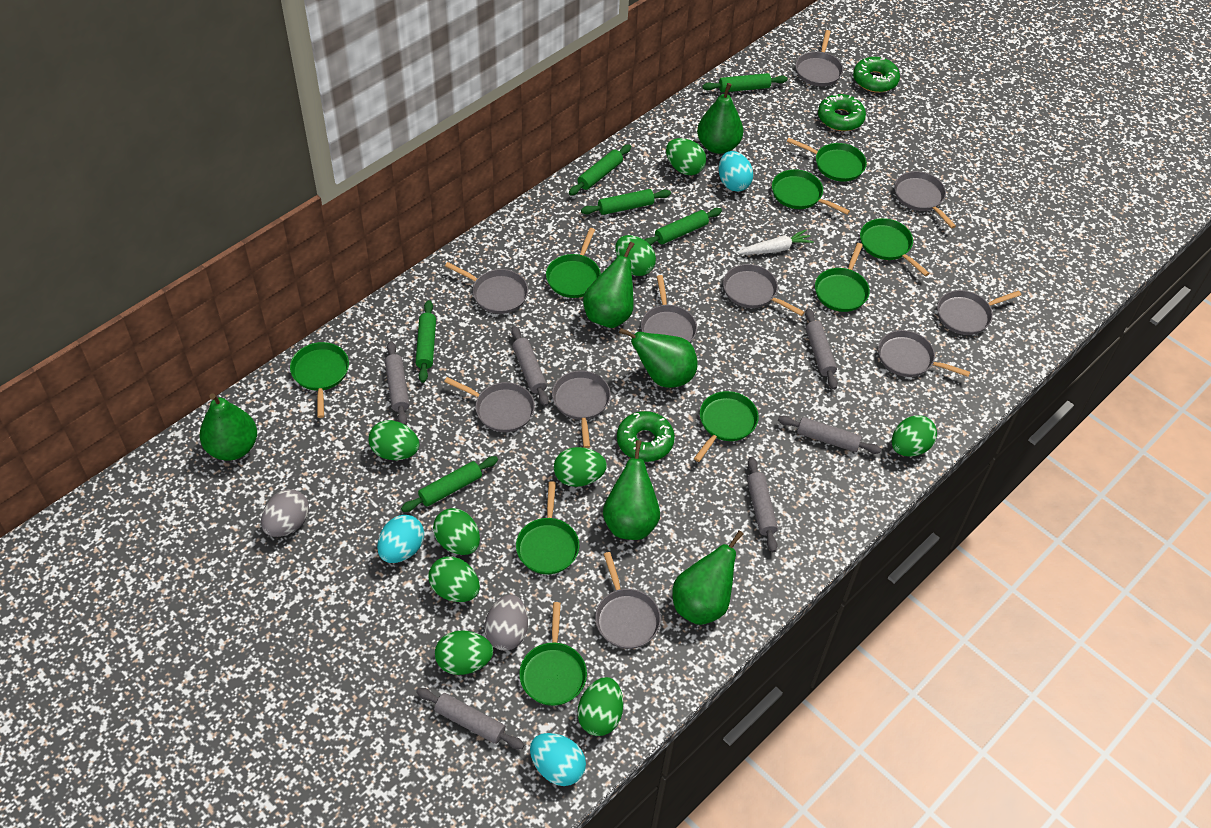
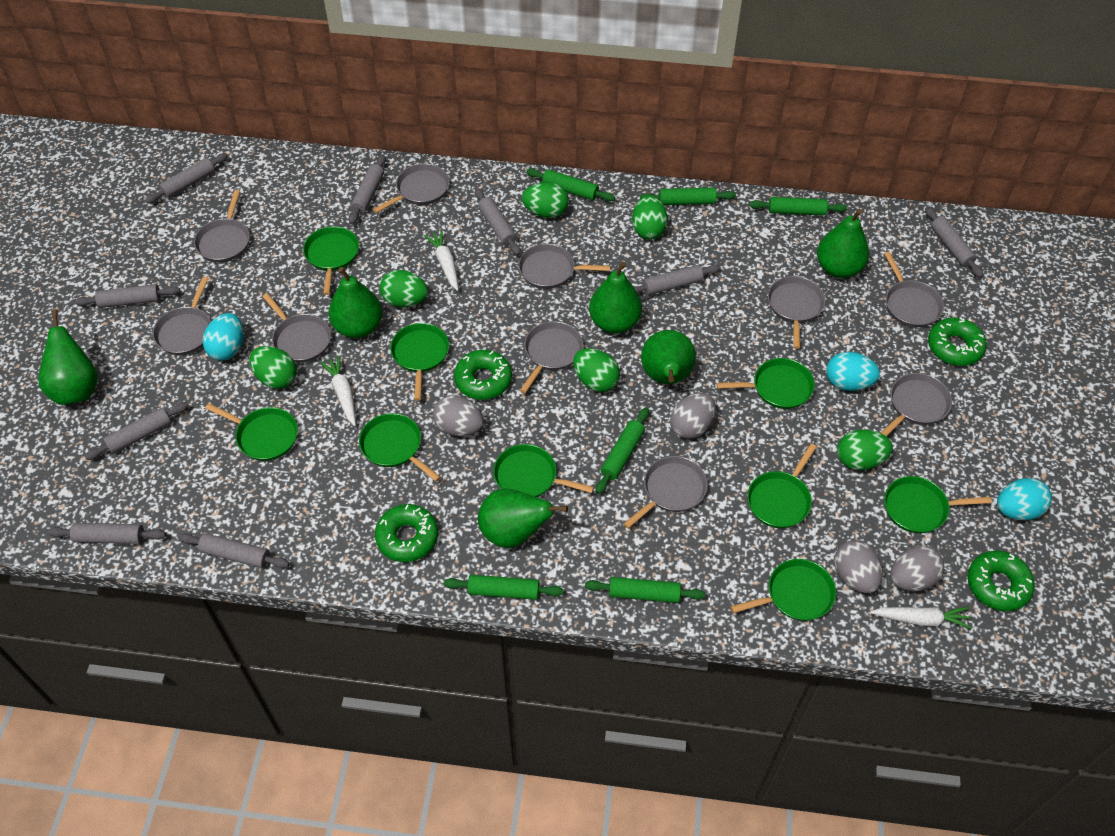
green donut: [617,411,675,462] [818,94,866,131] [853,57,900,93] = 3 -> [375,504,438,562] [454,350,512,400] [928,317,987,366] [968,551,1035,611] = 4
green egg: [369,420,419,460] [428,556,480,602] [433,508,480,555] [435,630,493,675] [554,447,607,487] [578,677,623,736] [615,235,656,276] [666,138,706,175] [892,415,937,457] = 9 -> [249,346,297,389] [380,270,428,307] [522,182,569,218] [573,348,620,392] [632,195,668,240] [837,430,893,470] = 6
grey egg: [261,489,309,537] [485,594,528,651] = 2 -> [433,395,484,436] [670,393,716,439] [834,540,883,593] [890,546,944,591] = 4
grey rolling pin: [385,341,410,425] [416,688,525,749] [511,326,549,406] [747,457,778,552] [778,415,882,454] [805,308,838,390] = 6 -> [48,523,166,544] [75,284,180,308] [85,402,189,460] [145,153,228,204] [179,533,290,568] [349,155,386,224] [475,188,521,255] [633,264,721,295] [925,207,983,278] = 9
white carrot: [738,230,814,254] = 1 -> [320,355,356,426] [424,230,459,291] [870,607,972,629] = 3

